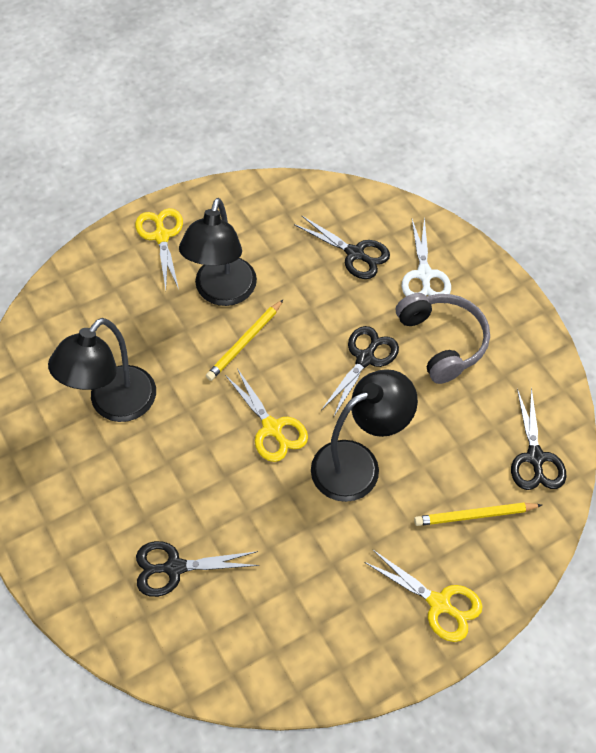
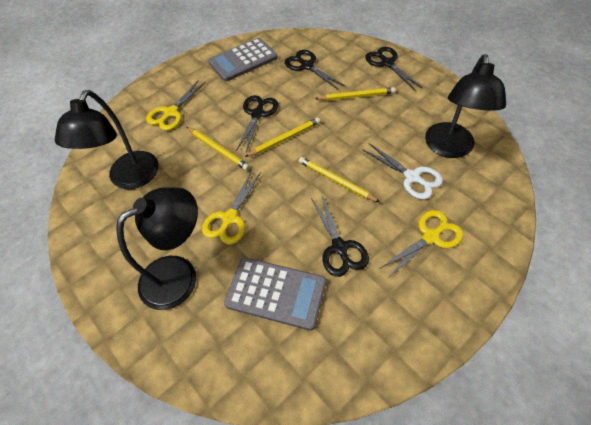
grey calculator: none = 0 -> [208,38,277,82] [224,257,326,330] = 2
grey headphones: [396,293,490,384] = 1 -> none = 0
yellow pencil: [206,299,284,381] [414,503,542,526] = 2 -> [187,127,250,171] [245,117,321,157] [299,157,380,202] [315,87,396,101] = 4

